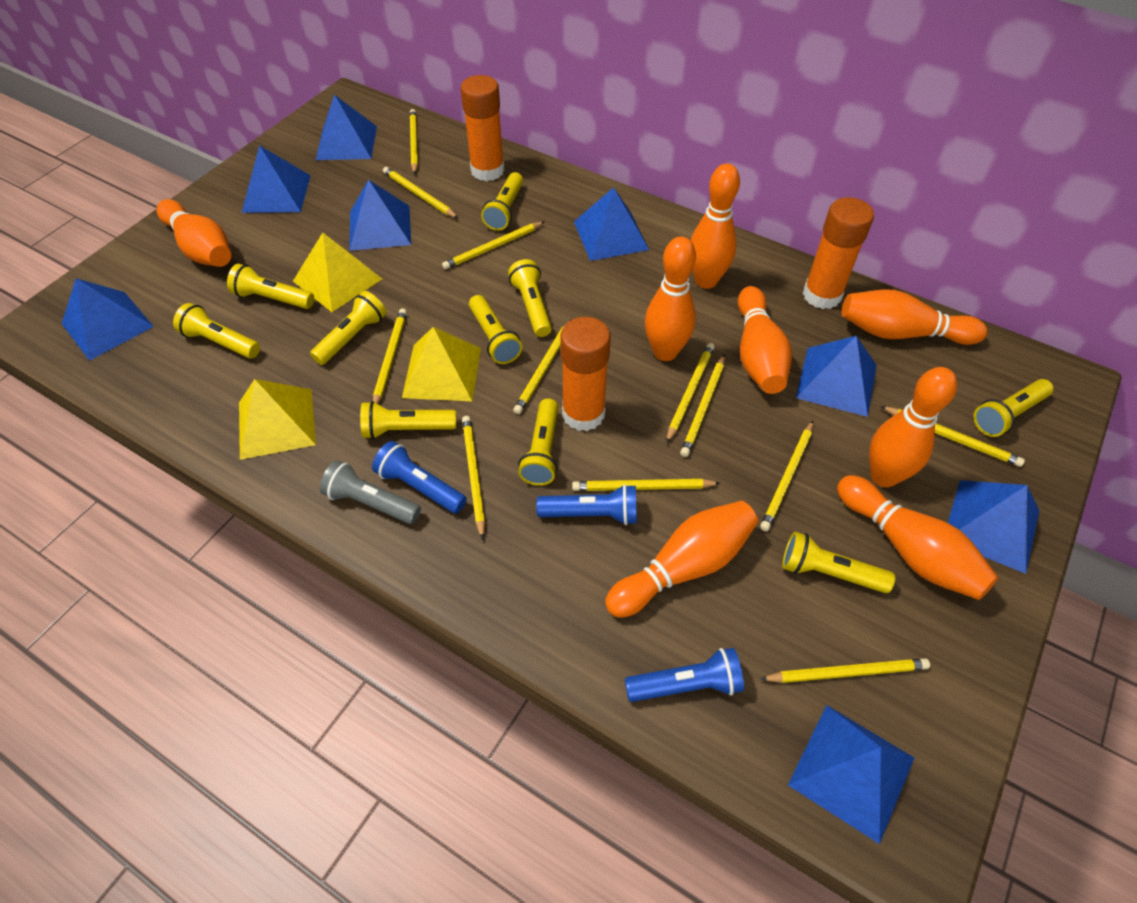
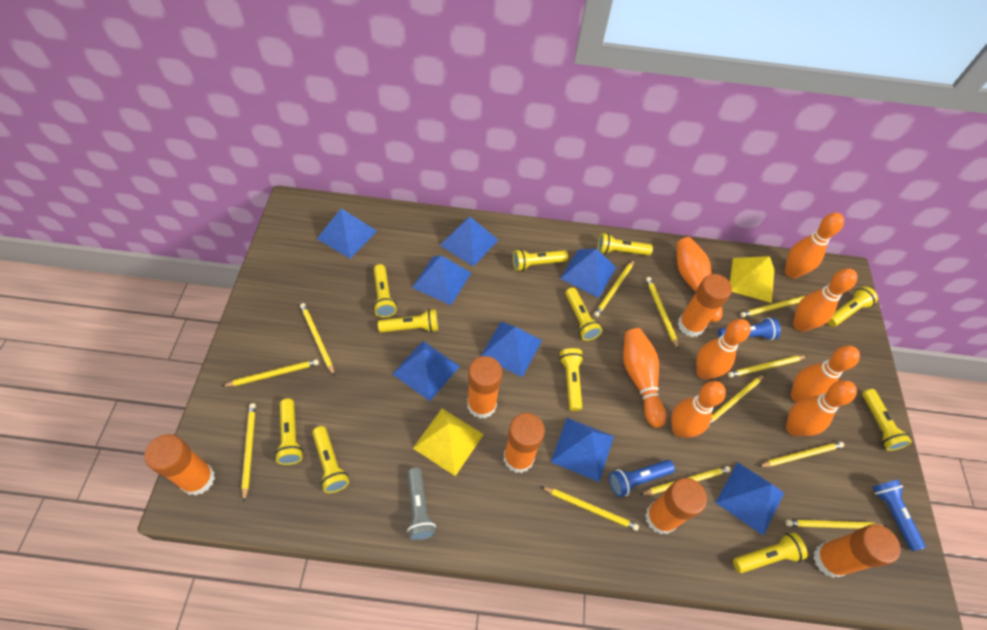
orange glue stick: [461,75,505,181] [560,317,611,431] [803,197,874,309] = 3 -> [144,434,215,496] [467,356,502,419] [504,413,545,473] [645,478,707,534] [678,274,732,337] [814,524,901,578] = 6
yellow flashlight: [173,303,260,359] [227,264,314,309] [310,291,387,365] [360,401,456,439] [469,295,522,364] [481,172,523,231] [508,259,552,337] [518,398,558,486] [782,532,895,593] [974,379,1053,437] = 10 -> [275,398,303,465] [312,426,349,493] [373,264,397,317] [378,309,438,332] [513,249,568,271] [559,348,584,411] [565,287,602,341] [598,233,653,255] [733,532,808,573] [827,286,878,327] [862,389,912,451] = 11
yellow pyramid: [239,379,316,460] [293,233,382,312] [402,327,481,401] = 3 -> [413,408,484,476] [730,256,775,303] = 2

